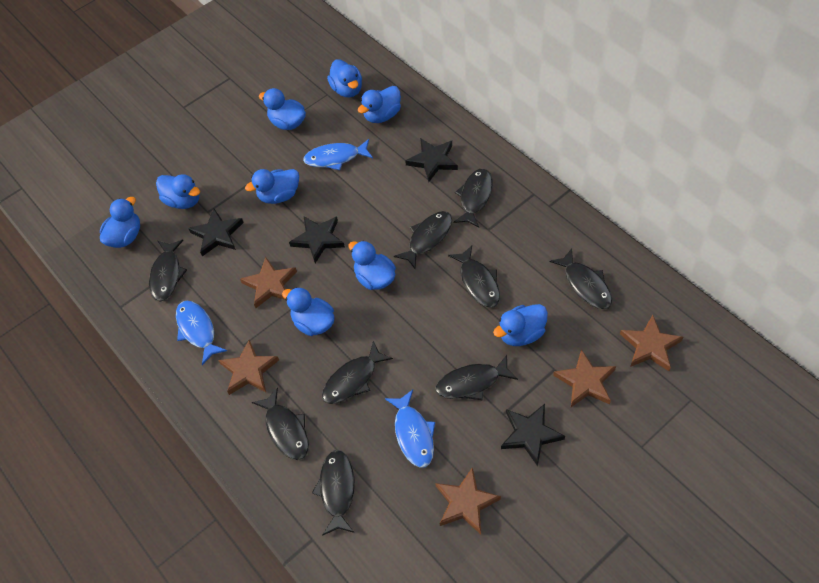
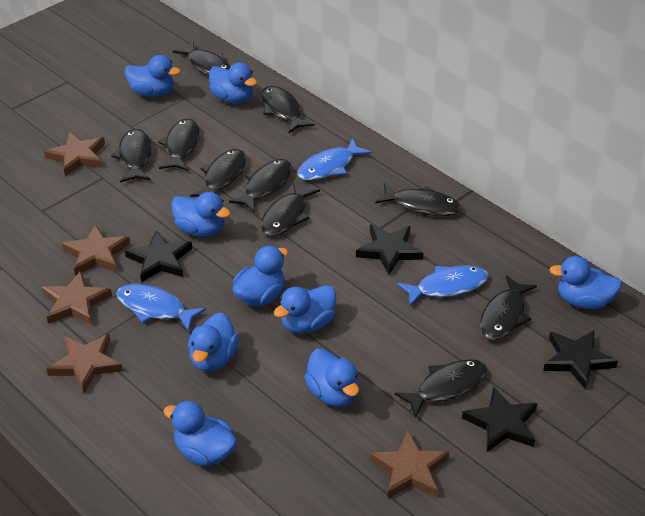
black fish: [149,240,187,302] [252,387,309,460] [312,450,355,536] [322,341,393,404] [394,211,452,269] [435,355,518,401] [448,246,500,308] [453,169,493,228] [550,248,612,309] = 9 -> [111,129,152,182] [158,118,200,171] [172,41,231,76] [190,149,246,197] [229,159,292,213] [261,181,320,237] [262,86,314,133] [375,183,462,216] [395,359,487,418] [479,275,537,341] = 10

